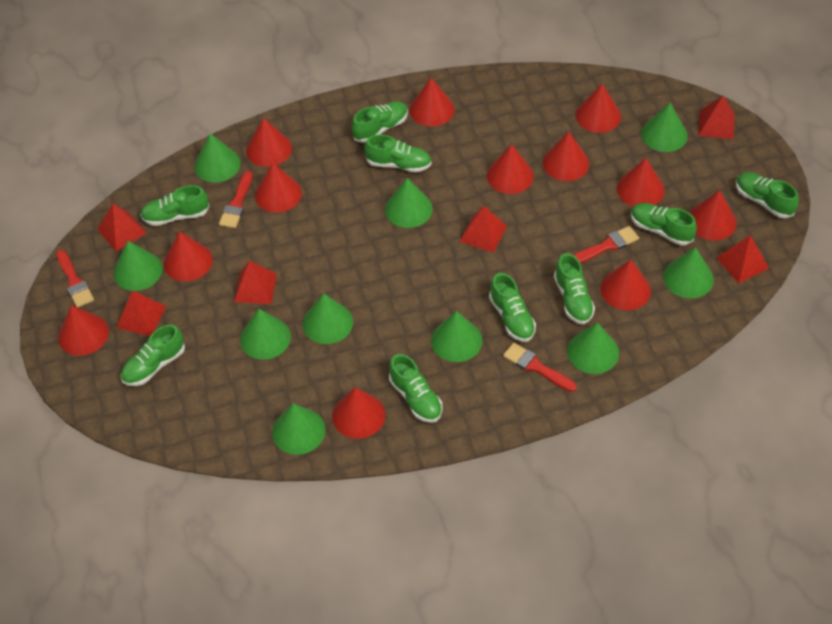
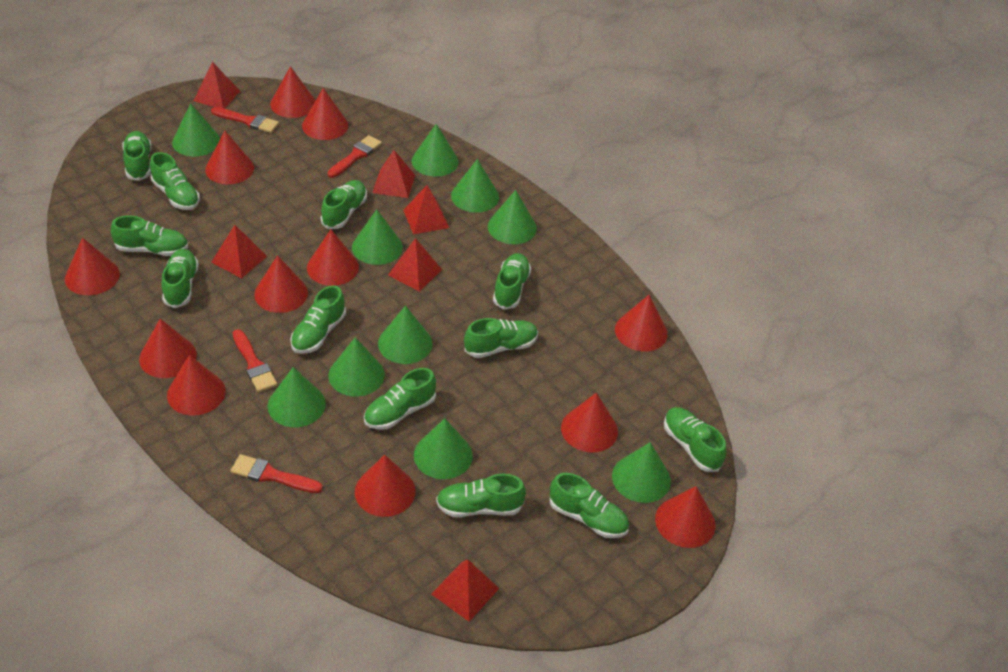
green shoe: [121,325,185,386] [140,185,210,226] [352,101,408,143] [364,134,432,172] [389,354,443,423] [489,273,536,342] [554,253,595,324] [631,203,697,245] [736,172,799,218] = 9 -> [111,216,188,256] [122,131,152,181] [150,152,200,210] [162,249,199,308] [290,285,346,354] [321,180,367,229] [364,368,436,430] [436,474,526,517] [464,318,538,358] [493,253,531,310] [550,473,629,538] [664,407,726,472] = 12

